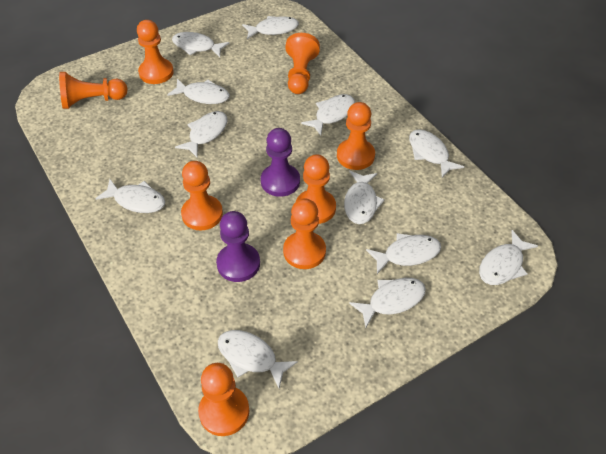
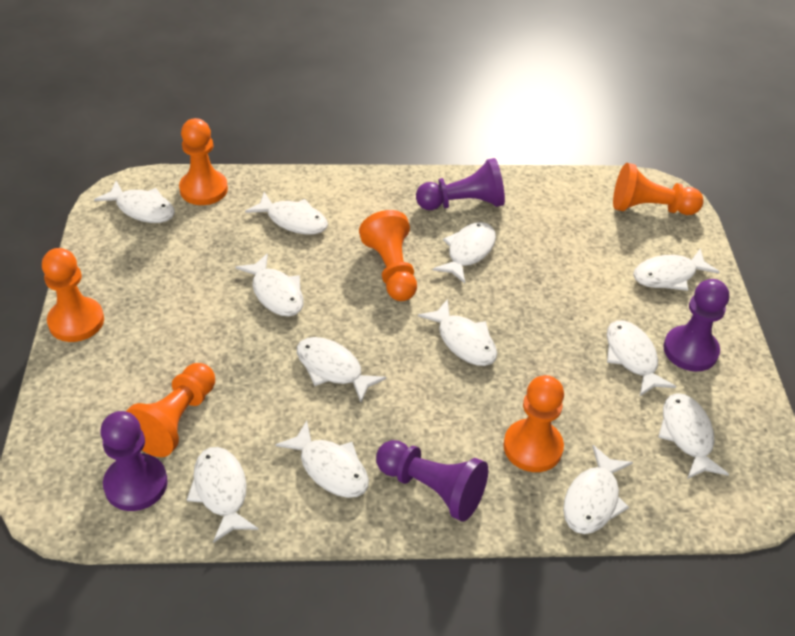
orange pawn: [59,72,128,109] [137,20,174,84] [181,161,223,230] [198,363,249,436] [283,198,326,269] [285,33,320,94] [296,154,336,224] [337,102,375,170] = 8 -> [42,248,104,342] [125,363,215,457] [179,118,228,205] [359,210,417,301] [503,375,564,472] [613,163,704,215] = 6
purple pawn: [216,211,260,282] [261,128,300,197] = 2 -> [100,411,168,511] [376,440,488,521] [416,158,505,210] [663,279,729,372] = 4

